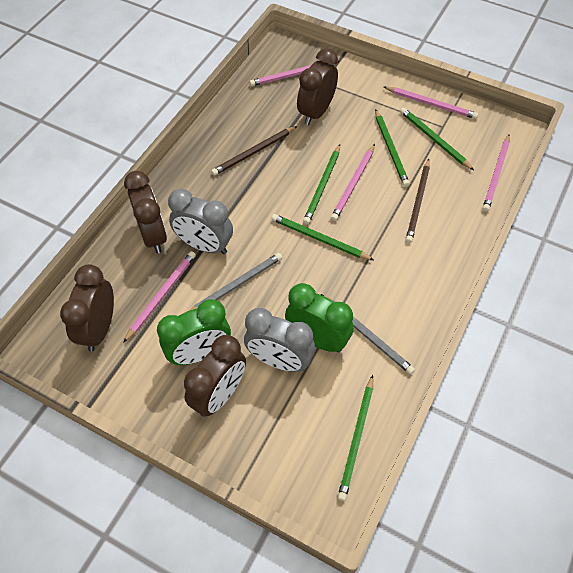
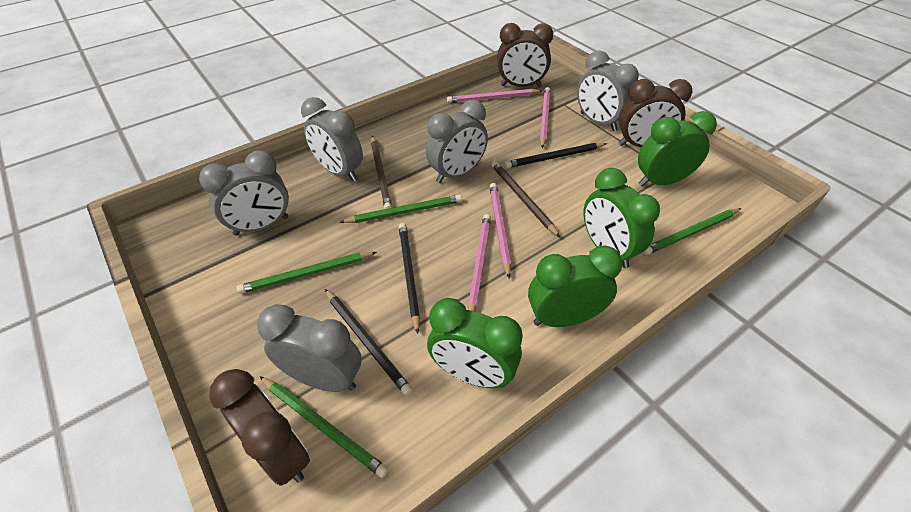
black pencil: none = 0 -> [325,289,413,396] [399,223,420,334] [505,143,607,168] = 3
brown clock: [60,264,114,351] [124,171,167,253] [184,335,246,417] [297,48,338,125] = 4 -> [210,369,310,486] [497,23,553,87] [619,79,693,147] = 3
green clock: [157,299,231,365] [285,283,354,352] = 2 -> [427,298,523,388] [528,245,622,327] [584,168,660,268] [638,111,717,186] = 4
green pencil: [271,214,374,260] [303,144,340,224] [338,375,373,501] [375,109,410,187] [400,107,474,170] = 5 -> [236,252,377,294] [259,376,388,478] [339,195,462,223] [643,208,741,255] = 4
grey clock: [168,189,233,254] [244,308,315,372] = 2 -> [199,151,289,236] [257,304,362,392] [301,97,363,182] [426,100,488,183] [577,50,639,131] = 5
grey pencil: [189,253,282,311] [321,294,415,374] = 2 -> none = 0
pink pencil: [123,251,196,343] [249,61,340,86] [331,144,375,221] [384,86,478,119] [482,134,510,212] = 5 -> [447,89,542,103] [468,214,491,311] [490,183,511,278] [540,87,550,148] = 4

